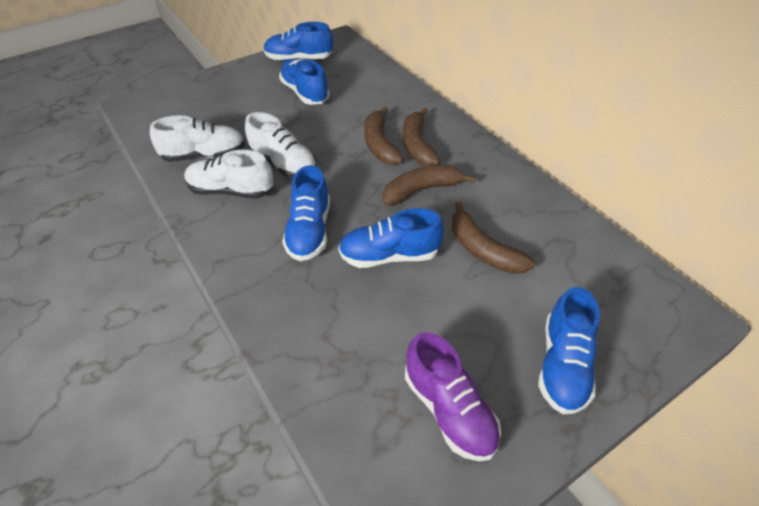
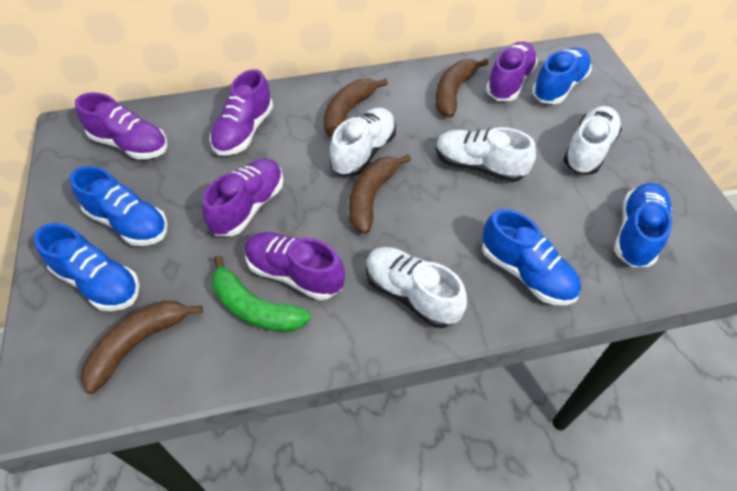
green banana: none = 0 -> [212,255,311,332] = 1
purple shoe: [405,332,501,462] = 1 -> [75,92,167,159] [202,158,284,236] [210,69,273,156] [245,232,345,300] [486,41,538,101] = 5
white shoe: [150,115,245,162] [184,150,273,199] [245,112,317,178] = 3 -> [330,108,396,176] [366,247,467,328] [436,127,536,182] [563,106,622,175] = 4

